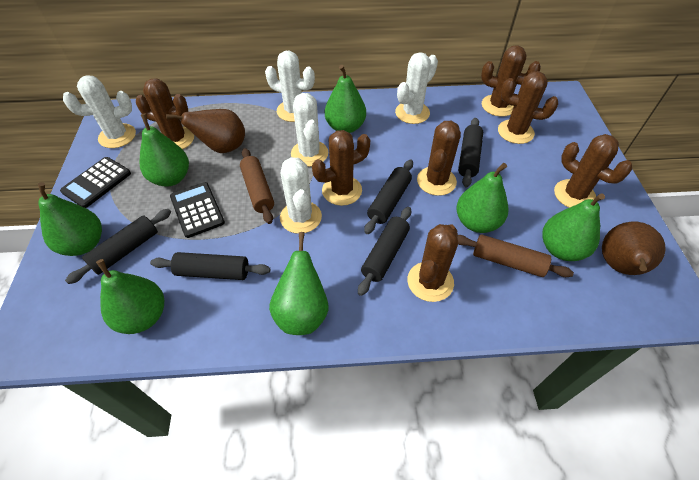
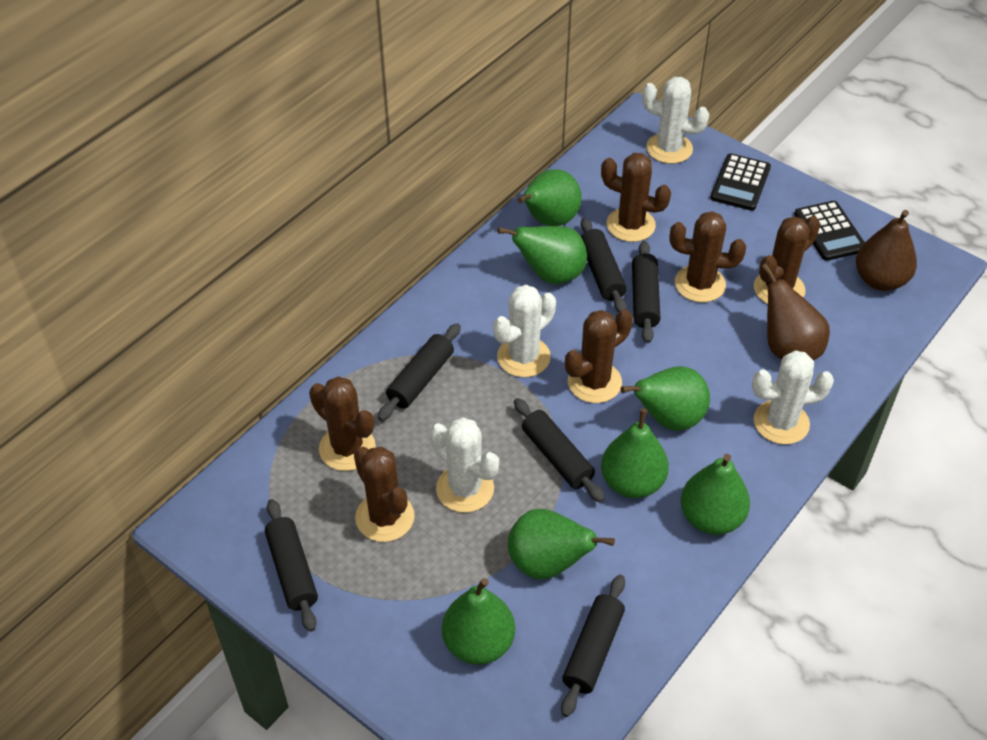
black rolling pin: [65,209,171,284] [150,252,270,280] [358,207,411,296] [364,159,413,234] [458,118,483,187] = 5 -> [265,499,318,632] [378,323,461,421] [514,398,605,503] [561,575,625,717] [581,218,627,312] [632,241,660,343] = 6
brown cactus: [136,79,194,149] [312,130,370,206] [407,224,458,302] [417,121,461,196] [481,46,541,117] [498,71,558,144] [554,134,632,208] = 7 -> [309,376,376,471] [354,447,414,542] [565,309,633,403] [601,153,671,242] [670,211,746,302] [754,216,820,304] = 6
brown rolling pin: [240,148,274,224] [458,234,574,277] = 2 -> none = 0
white cactus: [63,76,136,148] [265,51,315,122] [280,157,322,234] [291,93,328,167] [395,52,438,124] = 5 -> [430,417,499,513] [493,285,556,377] [642,77,709,164] [752,350,834,444] = 4

